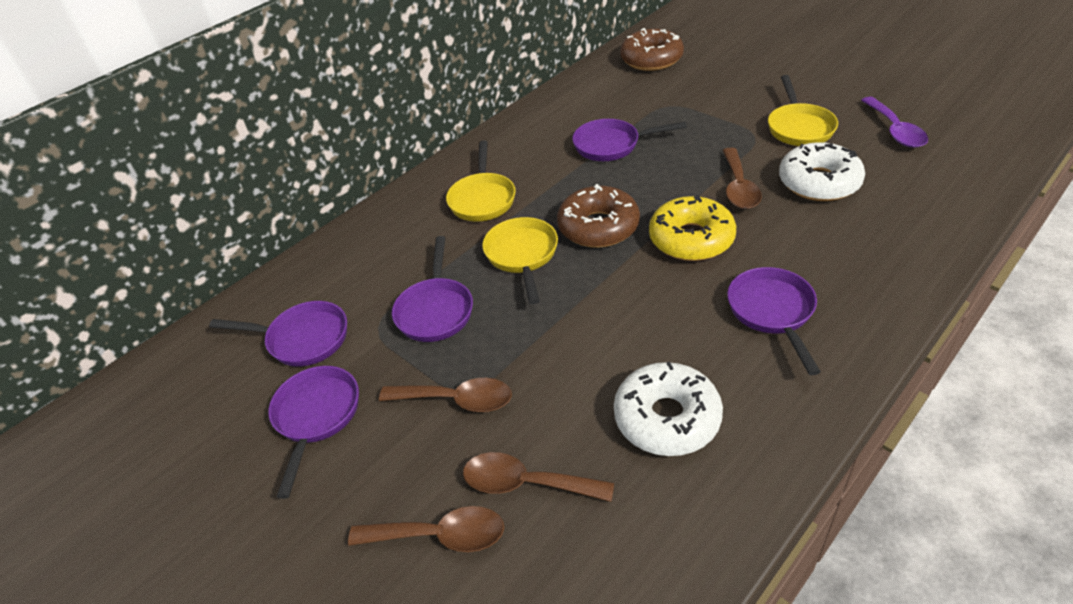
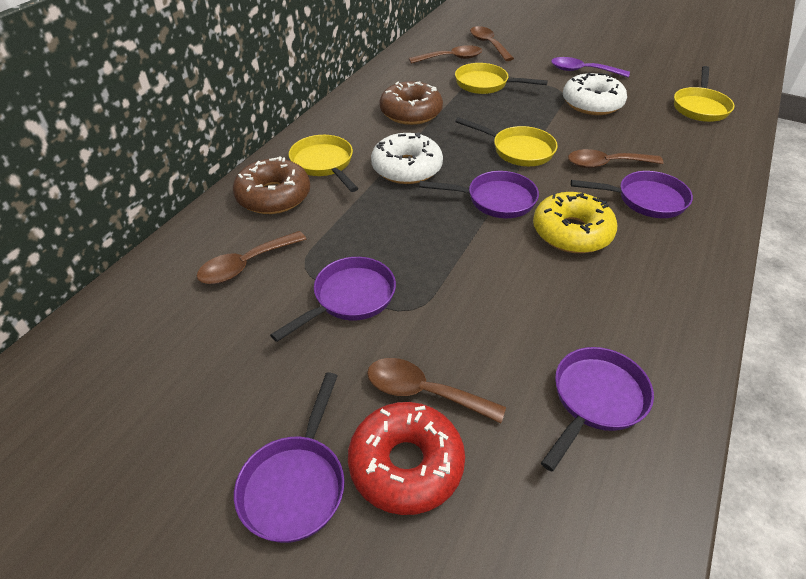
brown spoon: [348,506,504,552] [379,378,512,412] [463,452,614,502] [722,148,762,209] = 4 -> [197,231,306,284] [367,358,506,423] [409,45,482,64] [470,26,514,61] [568,149,664,168] = 5
red donut: none = 0 -> [348,402,465,515] = 1
yellow pan: [446,140,516,222] [482,217,558,304] [768,75,838,146] = 3 -> [289,135,358,192] [455,63,548,94] [455,117,558,166] [674,66,735,122] = 4

